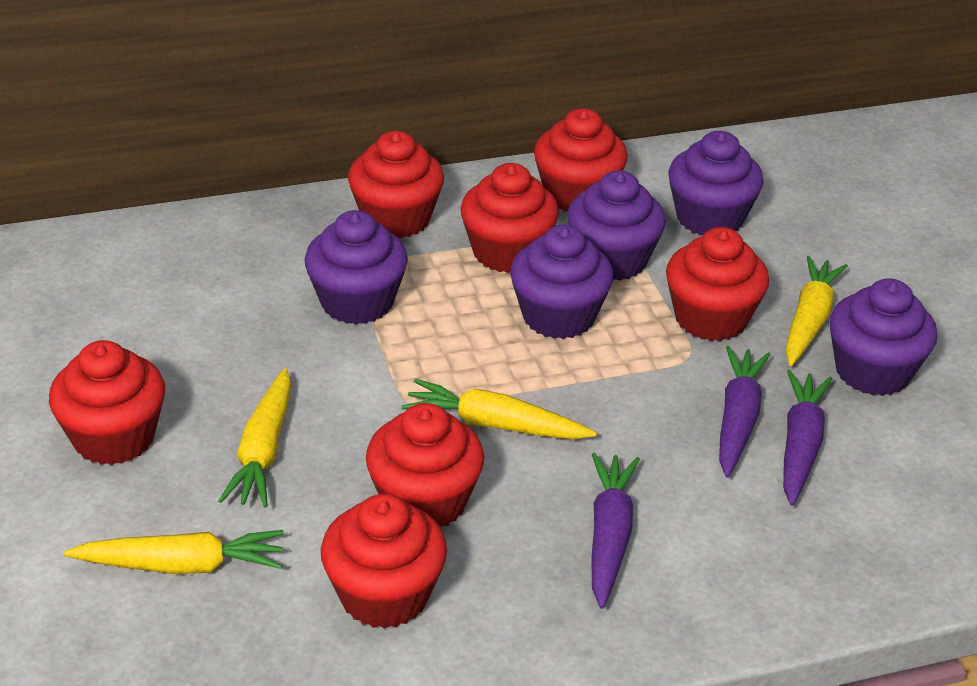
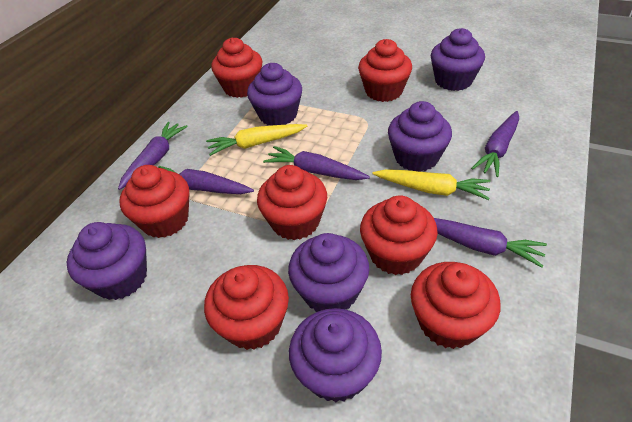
purple carrot: [591,453,640,609] [719,346,771,478] [783,370,832,506] = 3 -> [118,122,188,190] [158,166,254,194] [263,146,370,180] [434,218,547,268] [471,111,519,177] = 5
purple cupcake: [305,210,408,324] [510,225,613,339] [567,171,666,281] [668,131,764,235] [829,278,937,396] = 5 -> [66,222,147,300] [247,63,302,126] [288,233,369,312] [289,308,382,402] [388,101,452,172] [431,28,485,91] = 6
yellow carrot: [64,530,284,574] [218,368,291,507] [402,379,597,439] [785,256,848,366] = 4 -> [206,124,307,156] [372,169,490,200] = 2

